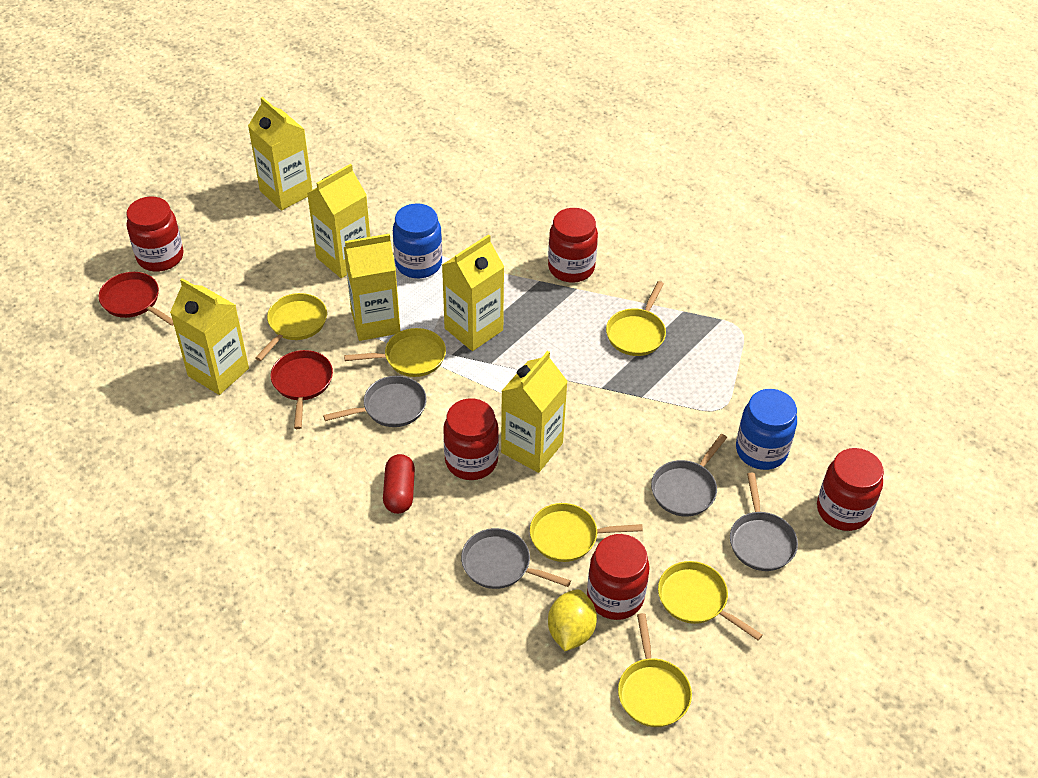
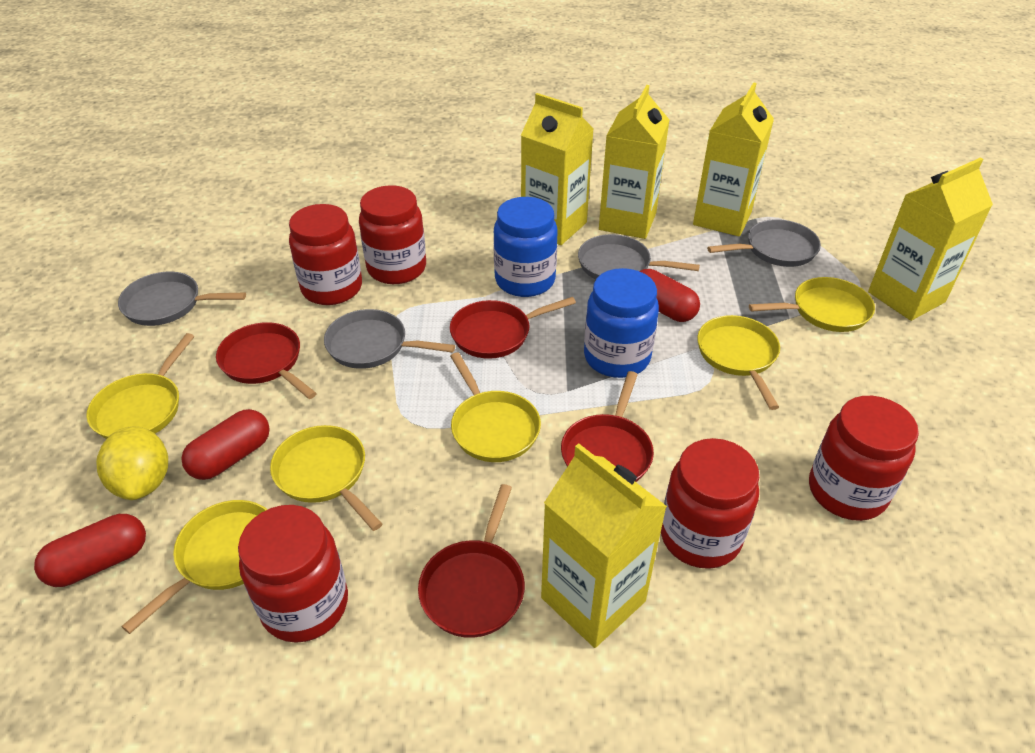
red capsule: [383,454,415,514] = 1 -> [34,514,146,587] [181,409,270,480] [640,269,700,322] = 3
red pan: [99,272,174,326] [271,350,333,429] = 2 -> [216,322,317,399] [418,484,525,638] [450,297,576,359] [561,371,654,482] = 4
yellow carton: [170,278,249,395] [248,97,313,210] [307,164,370,278] [344,234,400,341] [442,234,504,351] [501,351,568,473] = 6 -> [521,93,594,245] [541,443,667,648] [599,85,669,239] [693,82,774,236] [868,158,993,321] = 5

